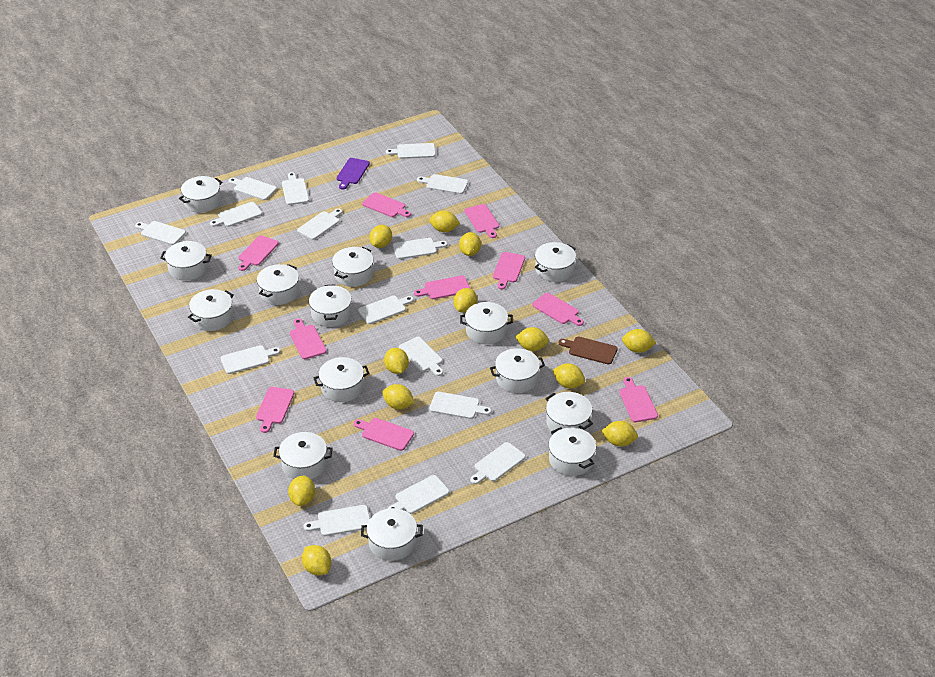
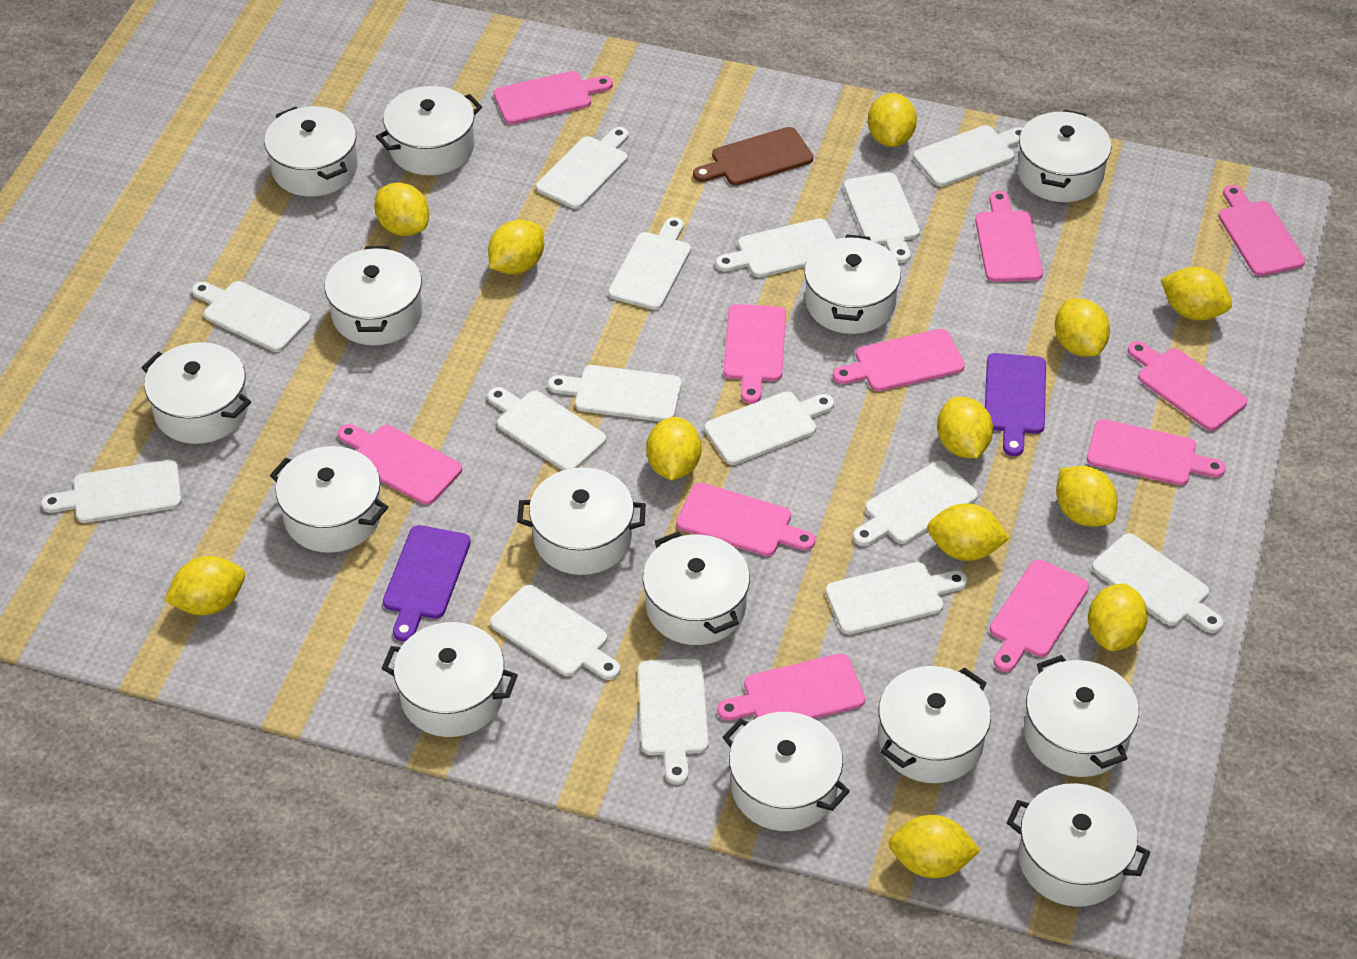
pink cutting board: [238,236,279,271] [256,387,294,433] [290,319,327,359] [353,418,414,451] [362,192,411,217] [414,275,470,299] [464,204,499,238] [493,252,525,289] [532,293,584,326] [619,377,658,422] = 10 -> [338,424,462,505] [494,71,613,124] [676,483,816,556] [717,653,865,721] [723,304,786,404] [833,329,965,391] [975,190,1043,282] [990,559,1089,672] [1087,419,1226,485] [1128,341,1247,431] [1218,185,1305,276] = 11
purple cutting board: [336,158,370,190] = 1 -> [383,525,471,642] [985,353,1046,456] = 2

